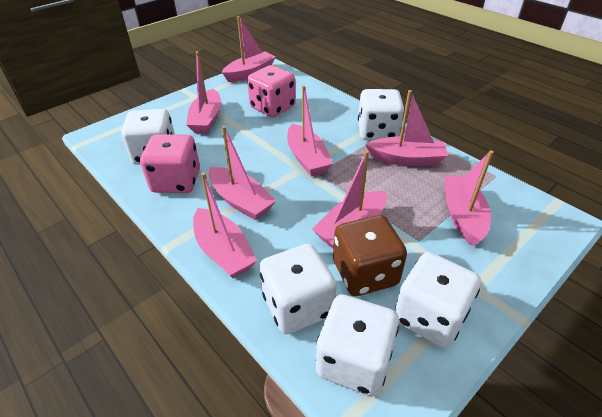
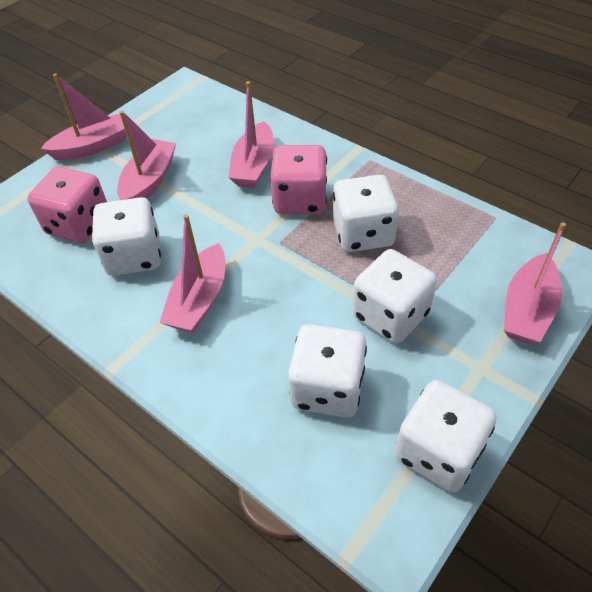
brown dice: [333,215,407,296] = 1 -> none = 0
pink boat: [186,51,221,134] [193,172,257,278] [209,126,276,220] [222,16,276,82] [287,85,333,176] [312,150,387,249] [365,90,448,166] [444,150,494,246] = 8 -> [40,74,127,160] [117,111,176,200] [159,214,225,333] [228,81,274,188] [504,222,566,344] = 5

